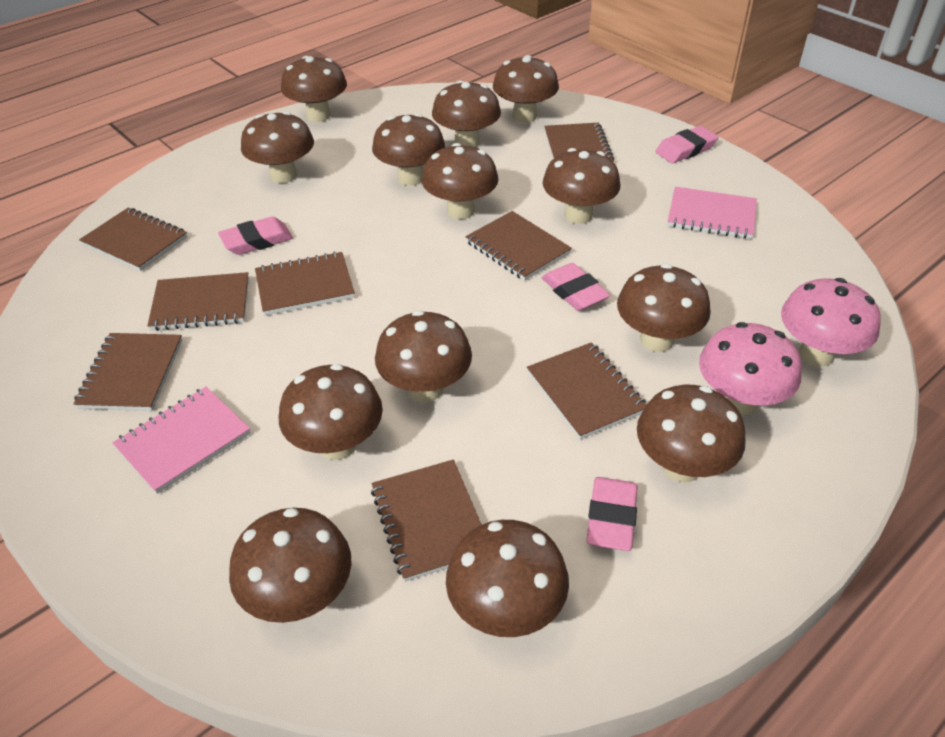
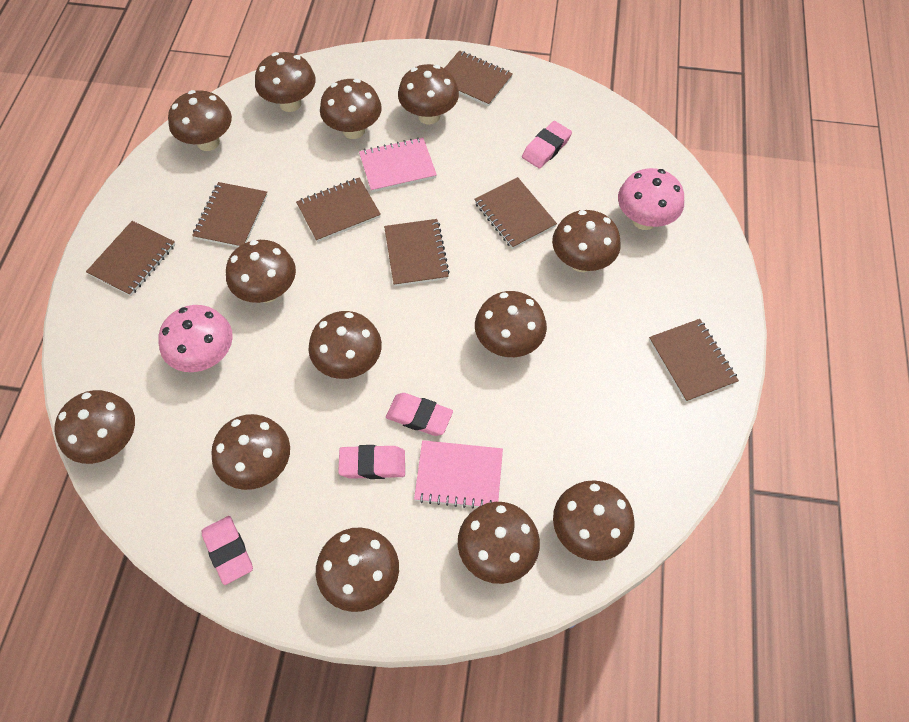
brown notebook: [73,333,182,411] [79,208,187,271] [147,272,249,331] [255,252,355,315] [371,460,482,582] [465,211,572,281] [527,342,646,439] [544,123,615,162] = 8 -> [86,221,175,296] [192,182,267,247] [296,177,381,242] [384,219,450,286] [444,50,513,107] [474,177,557,249] [649,319,739,402] = 7

